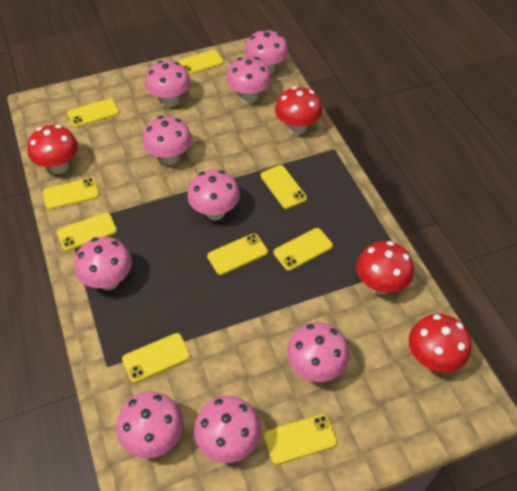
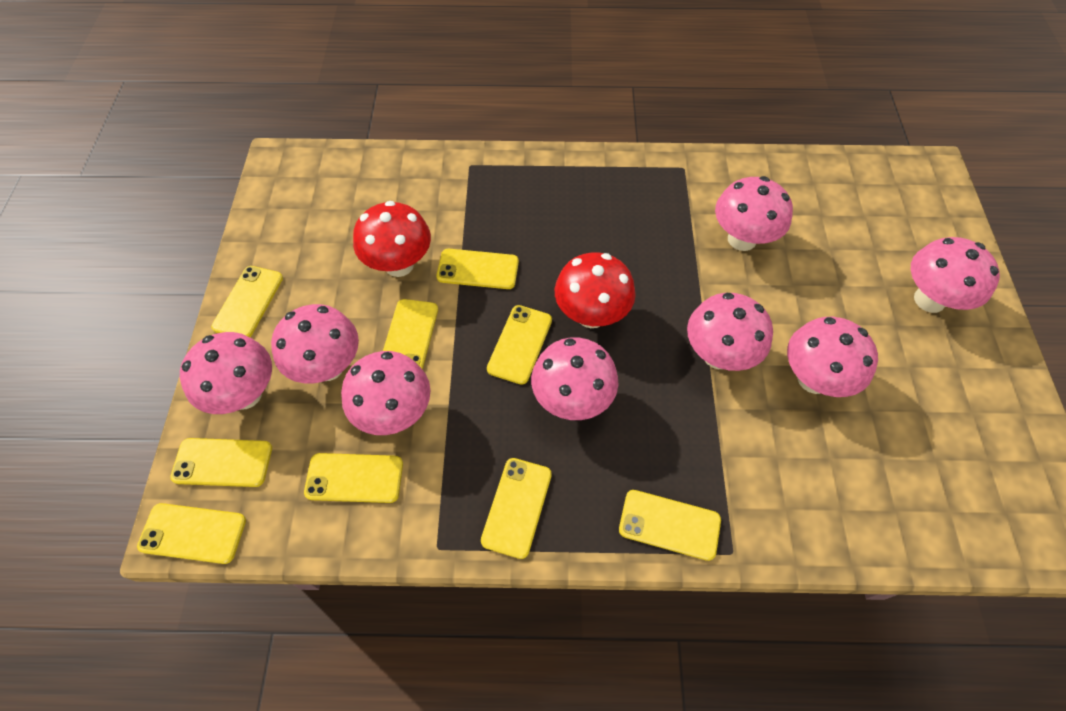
pink mushroom: [75,237,132,290] [116,391,183,458] [143,116,192,165] [145,60,191,107] [187,169,240,220] [194,396,261,463] [226,57,272,103] [245,29,288,74] [287,322,349,382] = 9 -> [180,332,272,414] [271,304,359,384] [341,351,431,435] [531,338,619,420] [687,293,773,371] [715,176,793,251] [787,317,878,397] [911,237,1000,313] = 8
red mushroom: [27,125,78,174] [275,86,322,135] [356,241,414,295] [409,314,471,373] = 4 -> [353,201,431,277] [555,252,636,328] = 2

